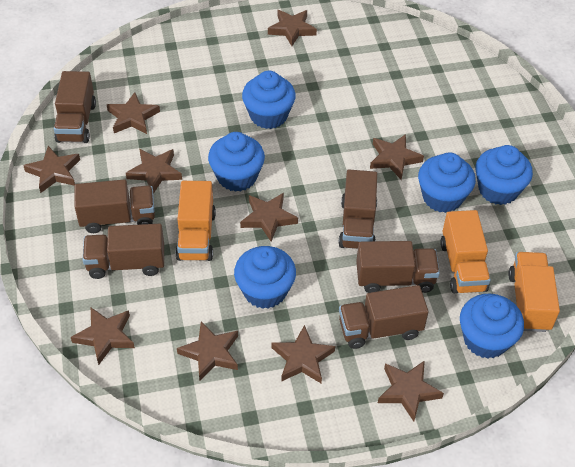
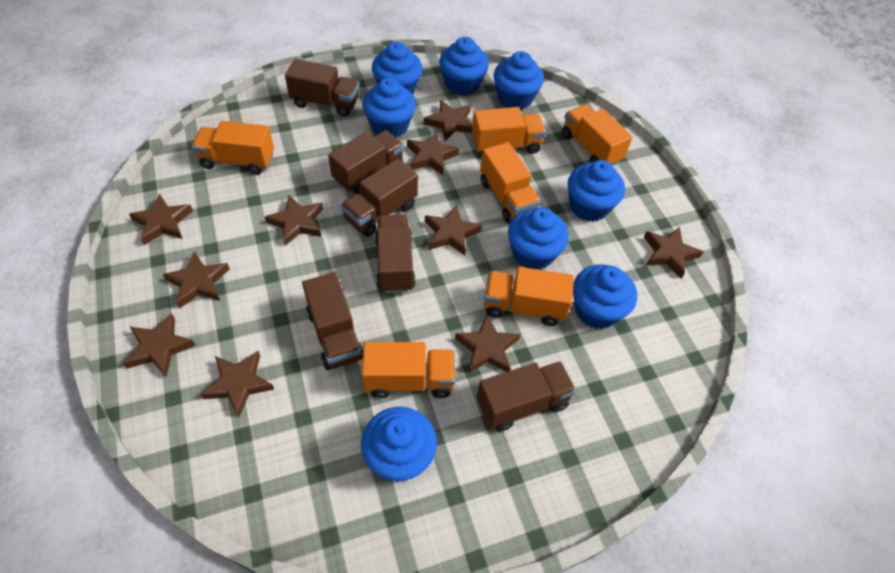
blue cupcake: [208,132,265,192] [234,246,296,309] [242,71,296,129] [418,152,476,213] [460,294,524,359] [476,145,533,205] = 6 -> [361,407,437,482] [363,78,416,138] [372,42,422,94] [439,37,489,95] [494,51,544,110] [508,207,569,270] [568,160,625,222] [573,264,637,329] = 8
orange truck: [175,181,216,261] [440,210,491,294] [508,252,560,332] = 3 -> [192,121,274,175] [362,342,456,398] [472,107,546,154] [480,142,541,223] [484,267,574,326] [562,104,633,166] = 6

